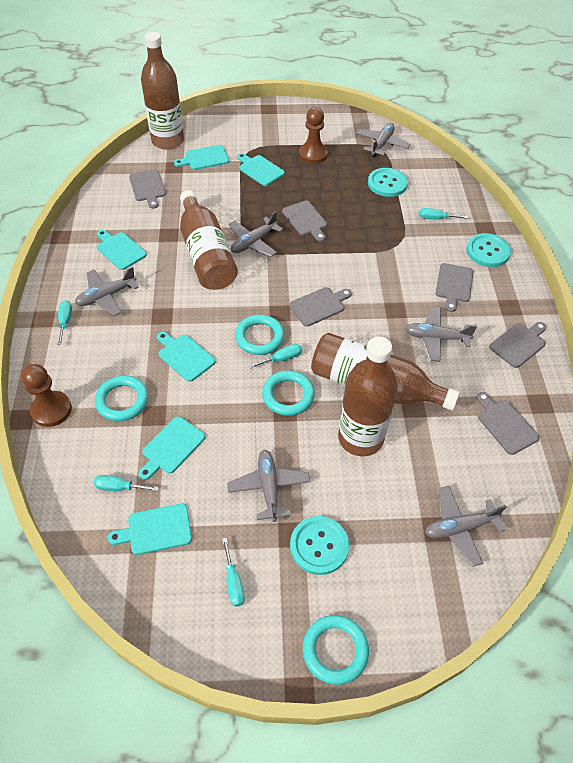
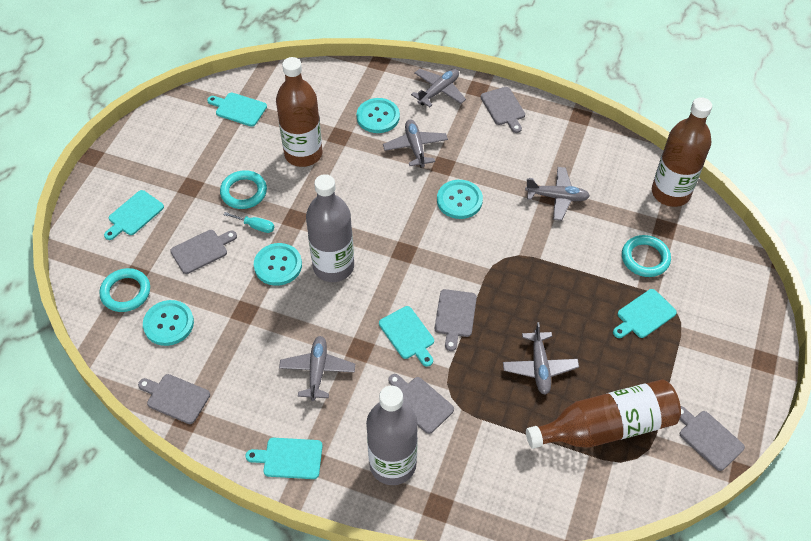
brown bottle: [141,32,184,150] [180,190,238,290] [311,333,460,410] [338,336,398,456] = 4 -> [276,57,322,167] [526,379,681,449] [652,97,712,207] = 3
brown pawn: [22,364,72,427] [299,107,328,164] = 2 -> none = 0
grey bottle: none = 0 -> [306,174,354,282] [366,385,418,485] = 2
grey plane: [75,267,139,316] [227,450,310,522] [229,211,283,257] [356,123,410,157] [405,306,477,362] [425,486,507,567] = 6 -> [279,336,355,401] [383,120,448,168] [411,69,466,107] [503,322,579,395] [525,167,590,221] = 5
turquoise button: [290,516,349,575] [368,168,408,197] [466,233,511,267] = 3 -> [143,300,194,346] [254,243,302,286] [357,98,400,133] [437,180,483,219] = 4
turquoise cutting board: [97,230,147,270] [108,504,192,555] [139,416,205,480] [157,332,216,382] [174,145,230,170] [237,153,285,186] = 6 -> [104,190,164,240] [207,93,267,127] [246,438,323,479] [379,306,434,367] [613,289,677,338] = 5
turquoise ring: [95,375,148,421] [235,315,284,355] [262,371,315,416] [303,615,369,685] = 4 -> [99,268,150,312] [220,170,267,209] [622,235,671,277] = 3
turquoise screwdriver: [57,300,72,345] [93,475,159,491] [222,538,245,607] [249,344,302,369] [419,208,468,219] = 5 -> [224,212,274,233] = 1

